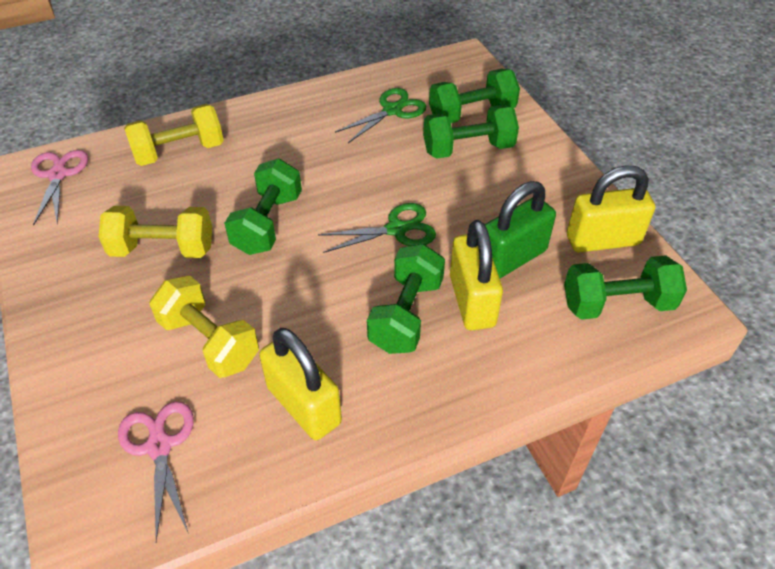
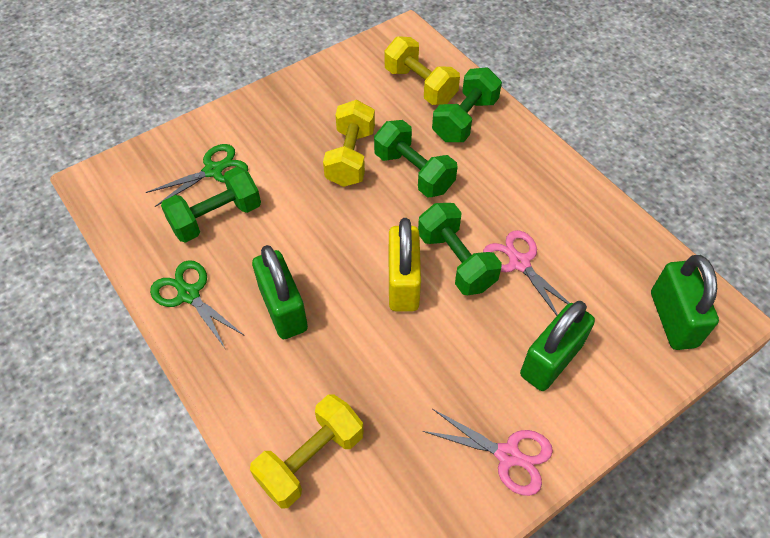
green dumbbell: [224,159,302,255] [367,244,445,354] [423,105,519,159] [429,69,520,123] [564,255,687,320] = 5 -> [161,167,261,243] [374,120,457,198] [418,203,502,295] [432,67,502,142] = 4
green padlock: [485,181,556,278] = 1 -> [252,245,308,339] [520,301,595,391] [651,255,719,350] = 3
yellow padlock: [259,328,342,440] [450,220,503,330] [567,165,655,252] = 3 -> [389,218,421,311] = 1

